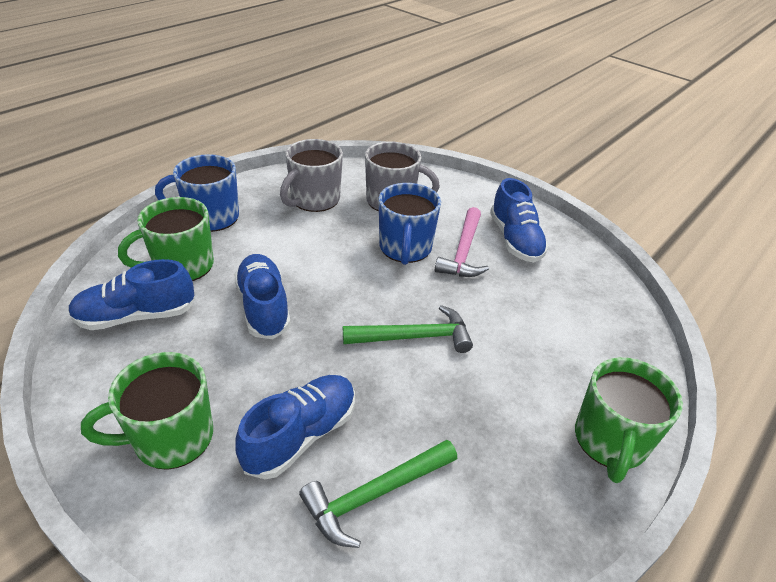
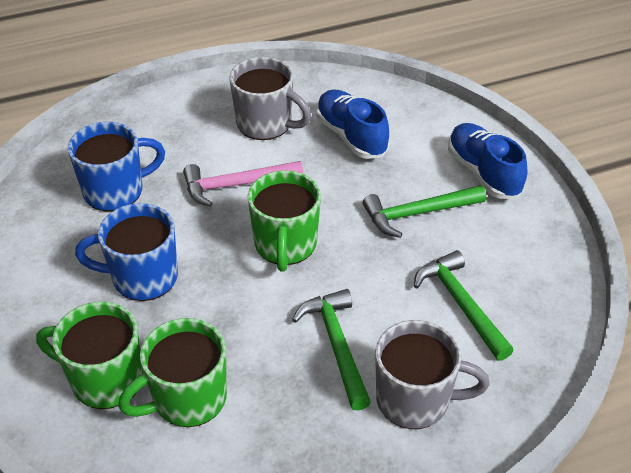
blue shoe: [68,259,195,330] [234,254,291,339] [235,375,355,479] [490,178,548,263] = 4 -> [316,89,389,159] [448,123,528,199] = 2
green hammer: [299,440,457,548] [343,305,473,353] = 2 -> [292,289,371,411] [363,185,486,238] [414,250,514,361] = 3

